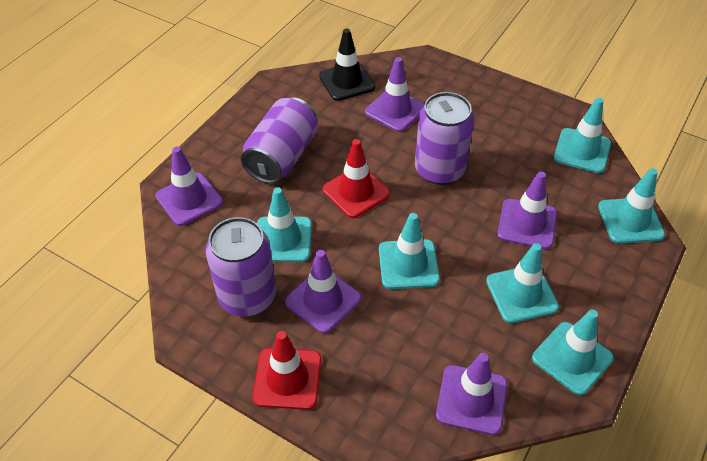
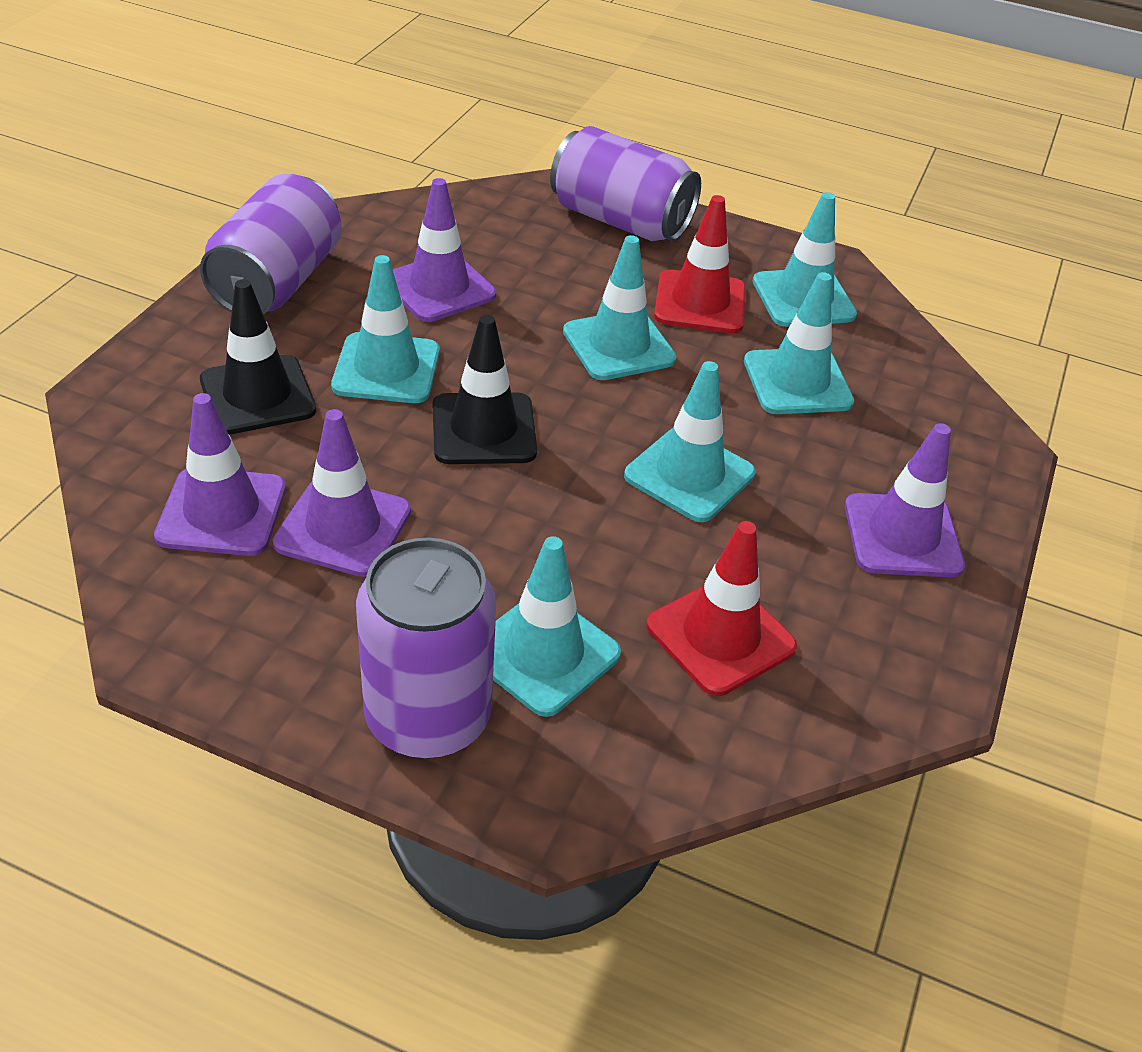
black traffic cone: [319,28,376,101] = 1 -> [200,279,316,434] [433,315,537,464] = 2
purple traffic cone: [156,147,223,226] [285,250,361,333] [365,57,425,132] [436,353,507,435] [497,172,557,249] = 5 -> [154,393,286,556] [273,409,411,577] [393,178,496,322] [845,423,965,577] = 4

